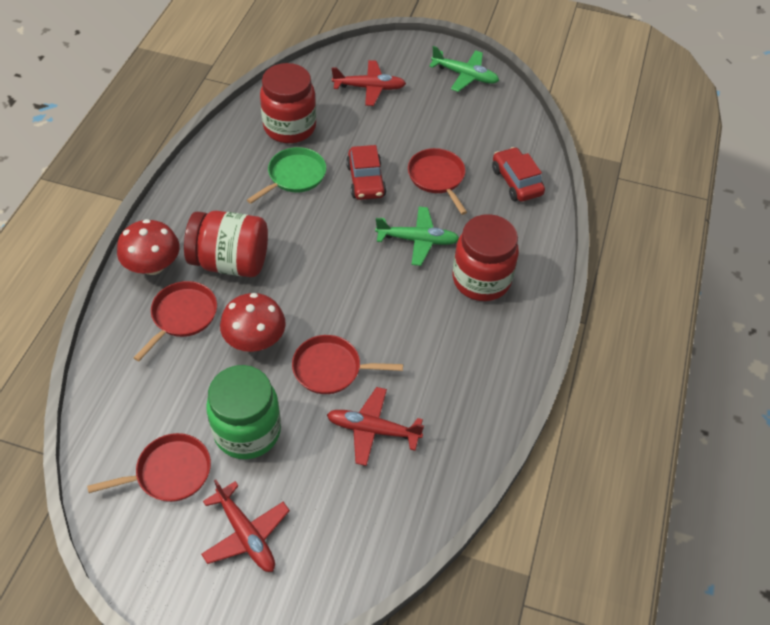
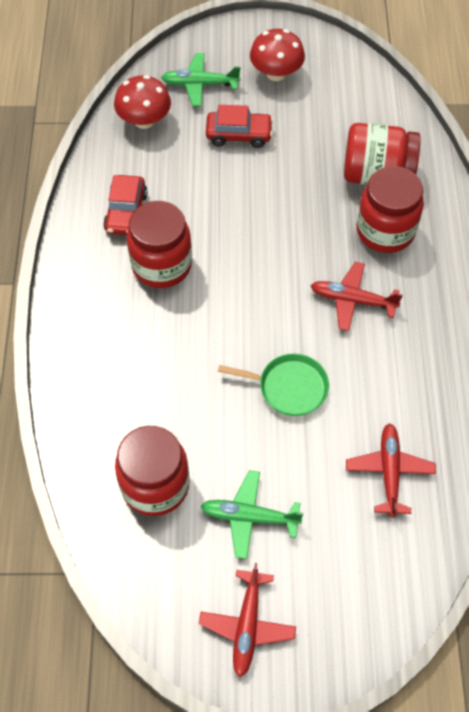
green jar: [206,365,281,459] = 1 -> none = 0
red jar: [184,211,268,277] [260,63,316,143] [453,214,519,301] = 3 -> [115,426,190,516] [127,201,192,288] [344,123,421,185] [357,166,424,253] = 4
red pan: [87,433,211,502] [134,281,217,361] [292,335,403,394] [408,148,467,215] = 4 -> none = 0

